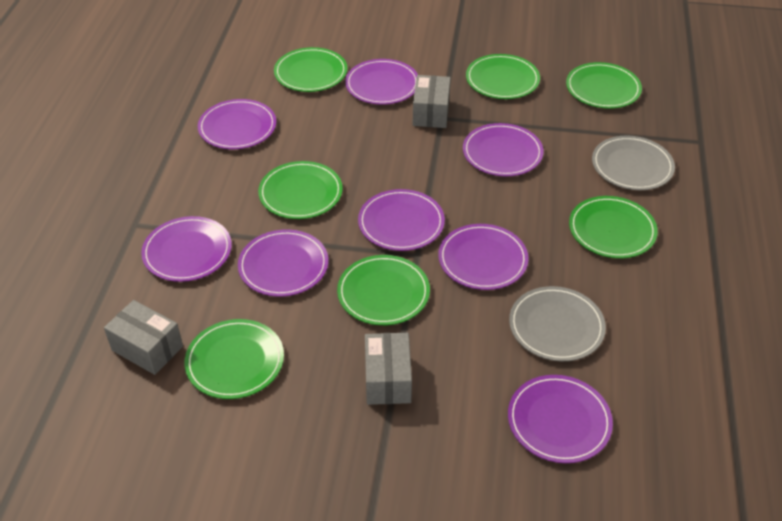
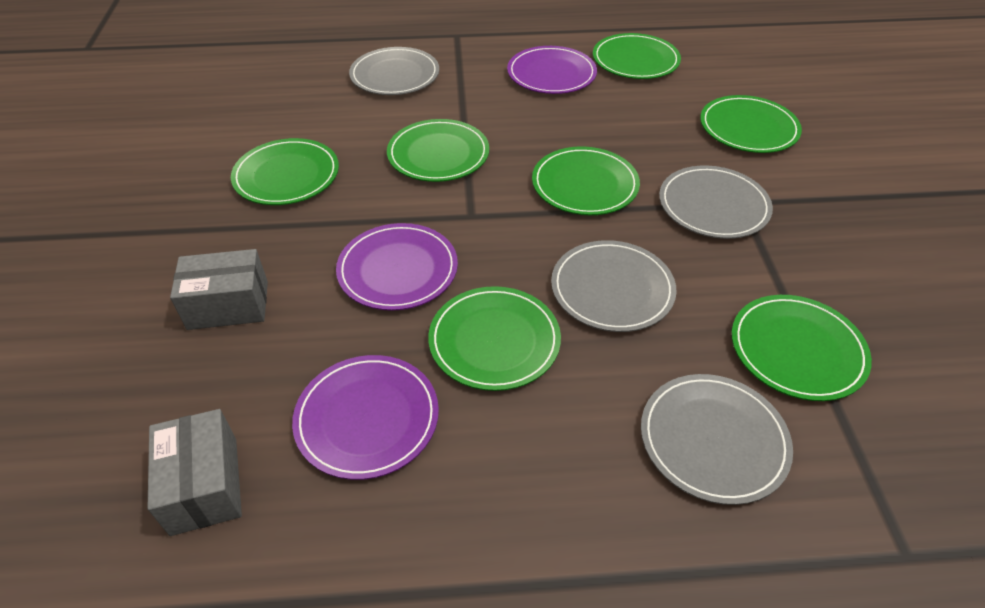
grey box: [104,300,183,375] [365,333,412,405] [413,75,451,128] = 3 -> [148,409,242,536] [170,249,268,330] = 2
grey plate: [509,286,606,361] [592,136,675,190] = 2 -> [349,47,439,95] [551,240,677,332] [641,374,793,505] [659,165,773,239] = 4
purple plate: [141,216,232,282] [198,99,276,149] [238,229,328,297] [345,59,418,105] [358,189,445,251] [438,224,529,290] [463,123,543,176] [508,375,613,463] = 8 -> [292,355,439,480] [336,223,458,311] [507,46,597,94] = 3

